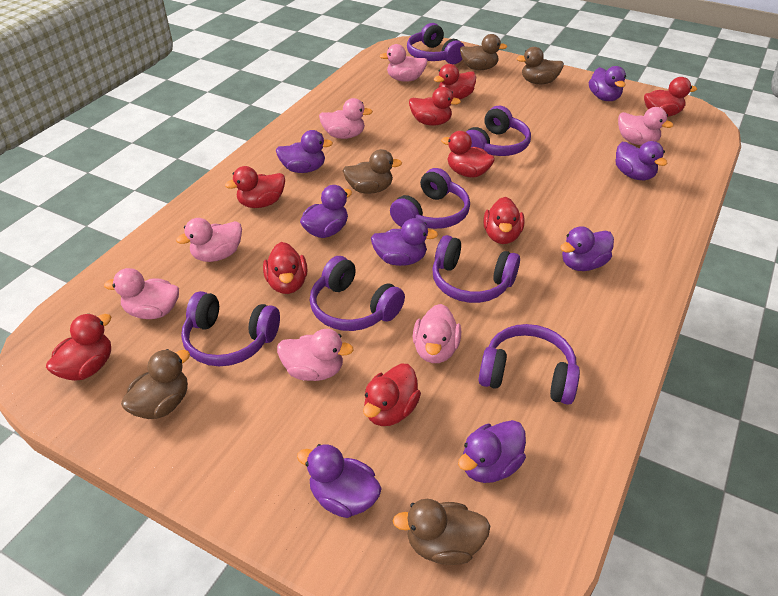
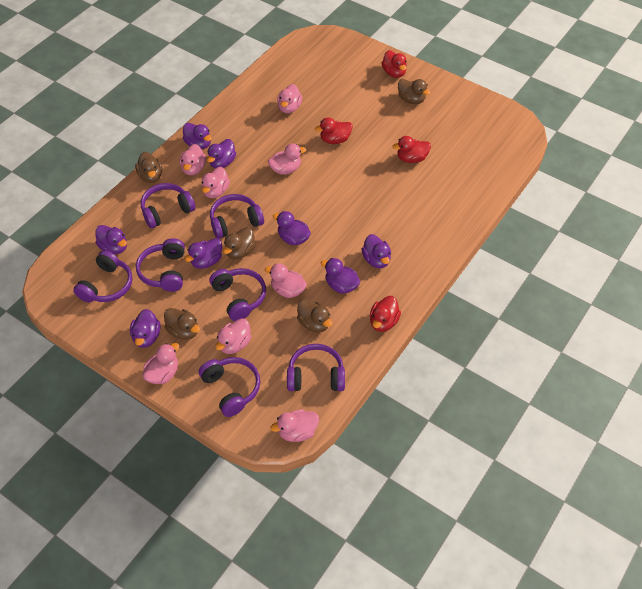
pink duck: [104,268,179,319] [176,218,242,262] [277,329,354,381] [319,98,373,139] [380,44,427,82] [413,304,461,363] [618,107,673,145] = 7 -> [142,343,179,384] [180,144,206,175] [202,167,230,198] [215,318,251,354] [265,264,307,298] [268,143,306,175] [270,409,319,442] [277,84,302,113] = 8
red duck: [46,314,111,381] [225,166,285,208] [263,242,307,294] [363,364,421,426] [409,87,461,126] [434,64,476,99] [441,131,495,178] [483,197,525,244] [644,77,697,117] = 9 -> [315,118,353,144] [370,296,401,332] [382,50,407,78] [392,136,431,163] = 4

